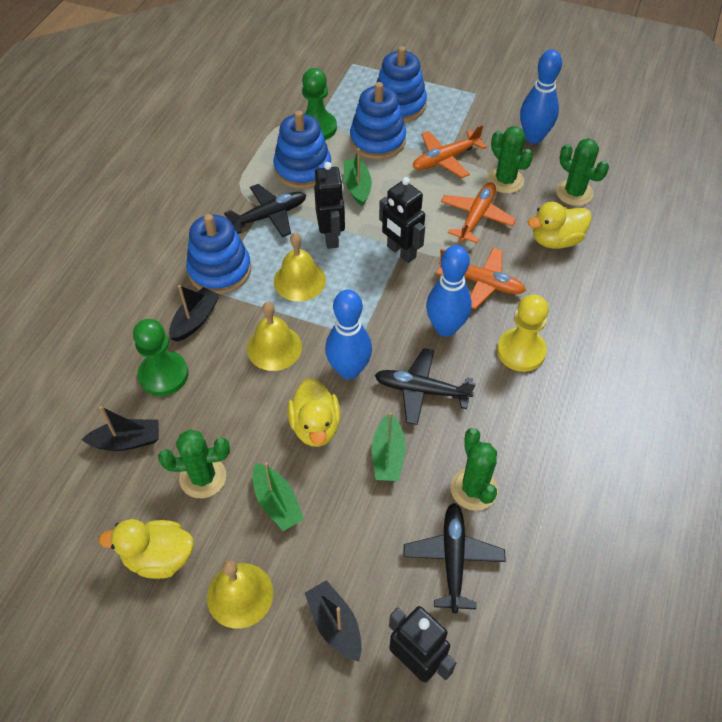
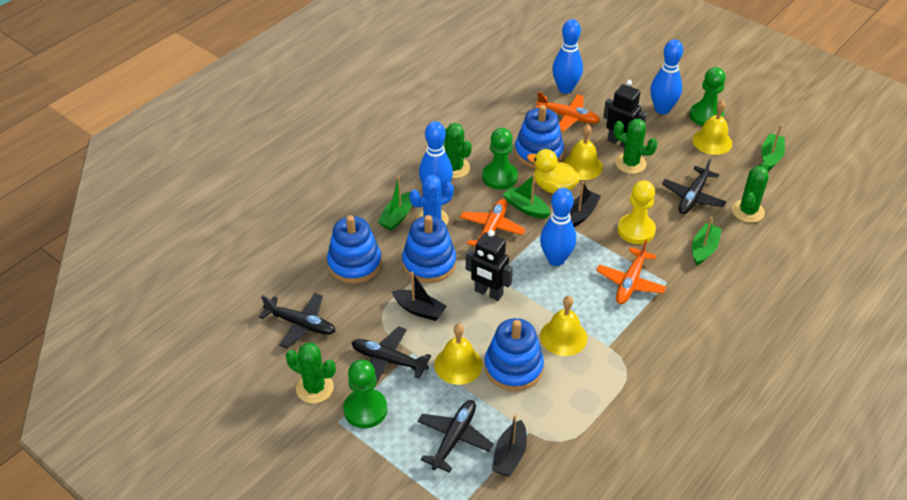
black plane: [224,184,306,237] [375,348,476,425] [403,503,506,613] = 3 -> [259,293,335,349] [351,326,431,384] [417,400,493,473] [662,159,726,214] = 4
black robot: [314,162,345,249] [379,177,425,263] [389,606,456,683] = 3 -> [466,230,513,301] [603,80,647,148] = 2
blue bowling pin: [325,289,372,380] [426,245,472,337] [520,49,562,144] = 3 -> [419,121,453,194] [540,188,576,266] [552,19,583,94] [650,39,683,114] = 4
blue cactus: none = 0 -> [409,175,454,225] = 1
green boat: [253,462,304,531] [344,148,372,206] [372,412,406,481] = 3 -> [378,177,412,231] [503,174,551,219] [692,217,722,266] [761,124,785,171] = 4
green pawn: [133,319,189,396] [302,68,337,140] = 2 -> [343,360,387,428] [482,128,518,190] [689,67,726,126] = 3
yellow bell: [207,560,273,629] [247,302,302,371] [274,233,326,301] = 3 -> [434,324,483,385] [540,296,587,356] [563,124,603,180] [692,100,732,155] = 4
yellow duck: [99,519,194,579] [287,378,341,447] [528,202,592,249] = 3 -> [527,149,581,194] = 1

